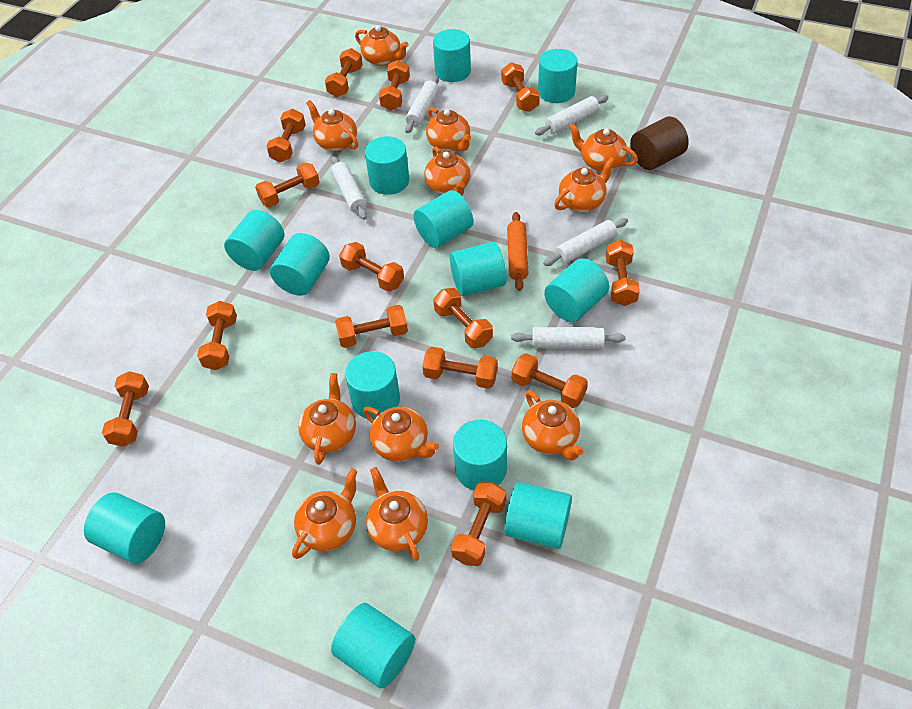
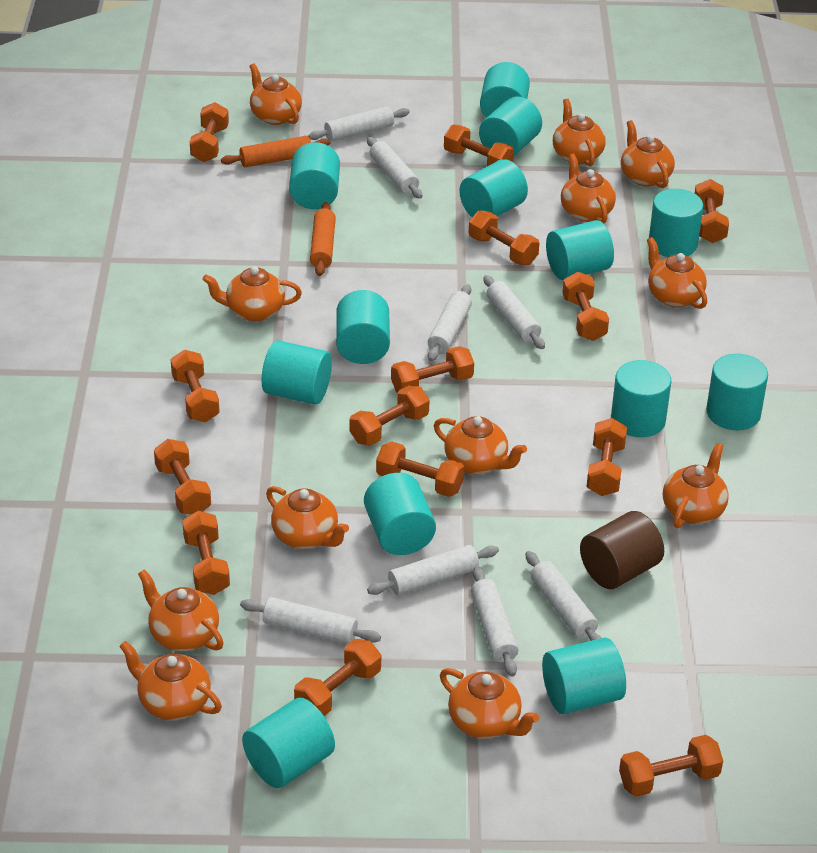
orange rolling pin: [507,212,528,291] = 1 -> [221,136,330,167] [310,202,336,276] = 2
orange teapot: [292,469,358,559] [298,373,356,465] [306,100,358,151] [355,25,409,66] [363,407,439,462] [366,467,428,561] [424,146,471,196] [426,107,471,152] [522,390,583,460] [554,157,615,212] [569,123,638,172] = 11 -> [119,641,222,720] [138,570,224,651] [202,266,302,321] [249,63,302,125] [266,486,349,549] [434,416,527,475] [440,668,539,739] [553,99,606,167] [561,153,616,223] [621,120,675,188] [647,237,707,309] [663,443,729,528] = 12
white rolling pin: [331,156,367,220] [405,76,439,133] [511,327,626,348] [535,95,609,135] [543,218,628,266] = 5 -> [240,597,381,644] [308,106,410,142] [367,137,422,199] [367,545,499,595] [428,284,472,362] [471,567,519,676] [484,275,545,349] [525,551,601,641] = 8

